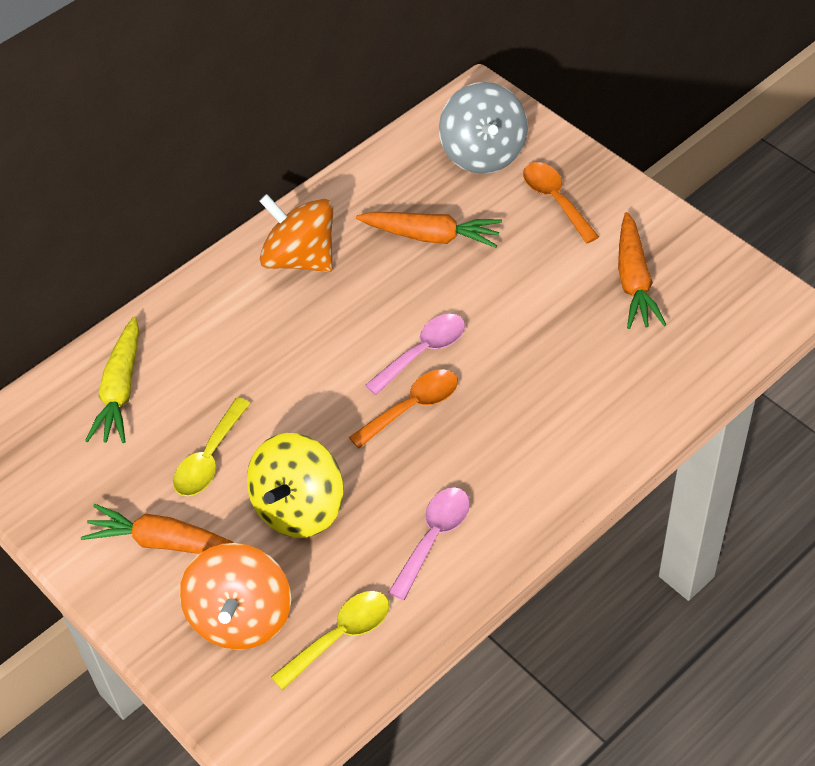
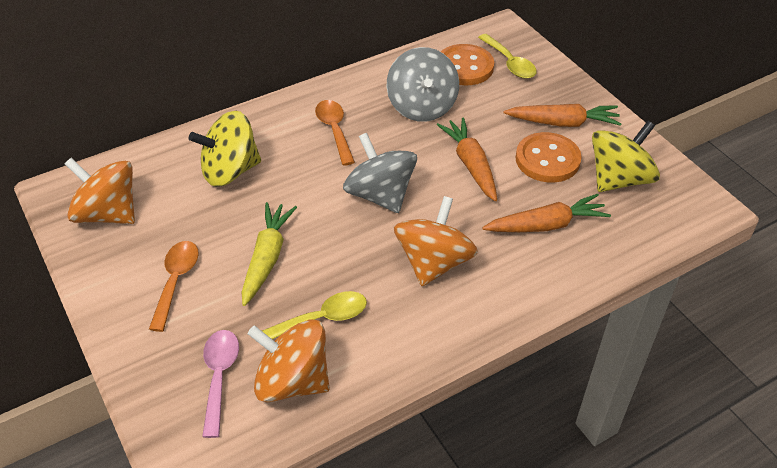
grey spinning top: [439,82,528,174] = 1 -> [343,133,417,213] [387,47,459,122] = 2
orange button: none = 0 -> [441,44,494,85] [516,132,582,182] = 2
orange spinning top: [180,543,291,650] [259,194,333,272] = 2 -> [65,158,135,224] [248,320,330,402] [394,196,478,286] = 3
pink spoon: [365,314,465,395] [388,487,470,600] = 2 -> [202,330,239,438] = 1
yellow spinning top: [247,433,344,538] = 1 -> [189,111,261,187] [592,121,660,192] = 2

